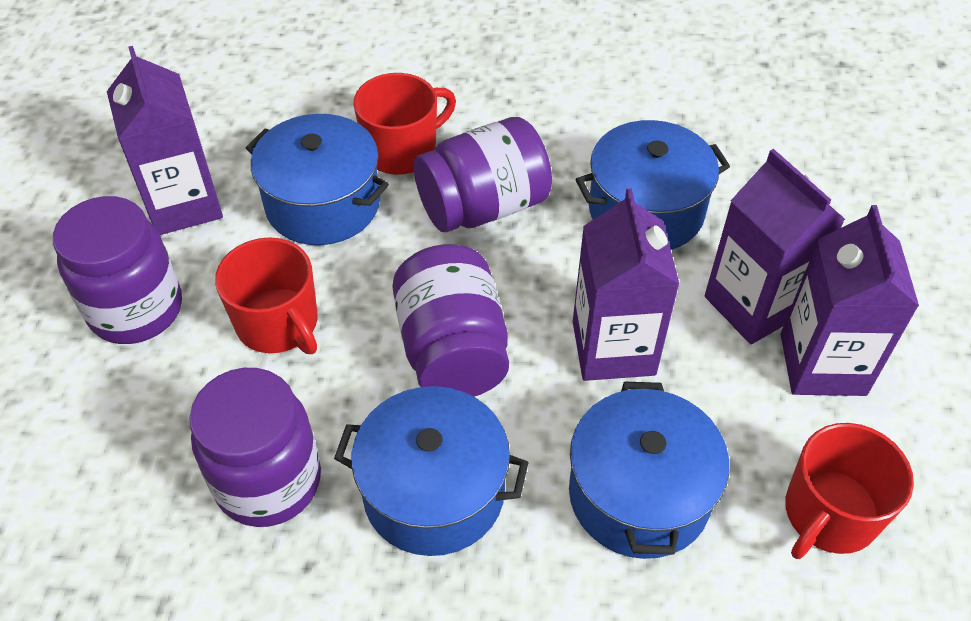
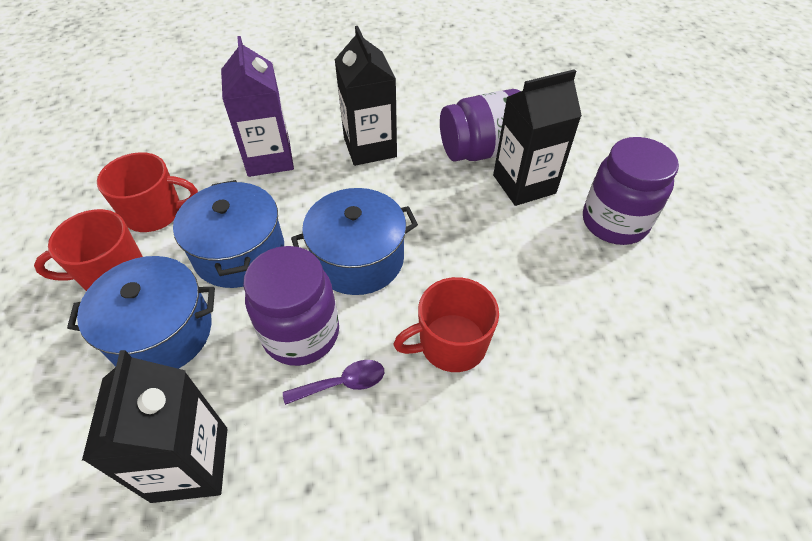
black carton: none = 0 -> [82,350,227,503] [335,26,397,166] [493,69,582,206] = 3
blue pot: [246,114,389,245] [334,386,529,556] [569,382,729,559] [575,120,730,250] = 4 -> [67,256,215,369] [173,180,284,288] [291,188,418,295] = 3
purple carton: [107,46,223,235] [573,188,680,381] [705,149,845,344] [781,205,919,396] = 4 -> [221,36,294,177] = 1
purple jar: [53,196,182,344] [189,368,321,527] [392,244,509,397] [414,117,552,232] = 4 -> [243,246,339,366] [440,89,520,162] [583,137,679,245] = 3
purple spoon: none = 0 -> [283,360,384,405] = 1

